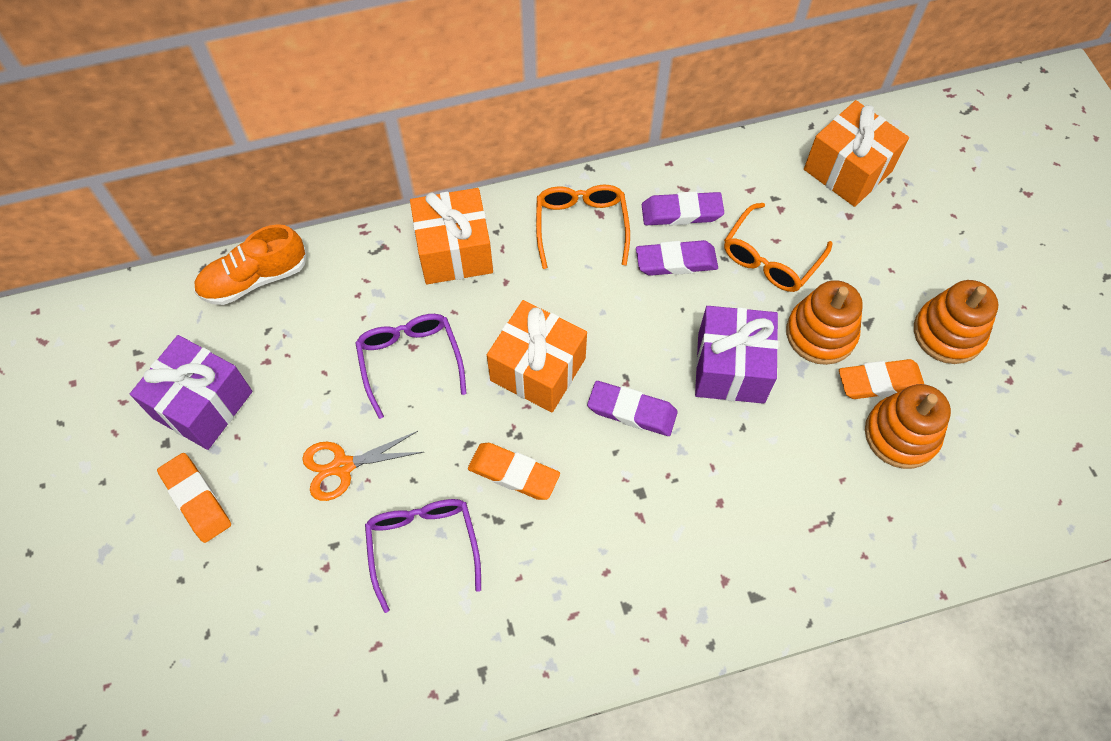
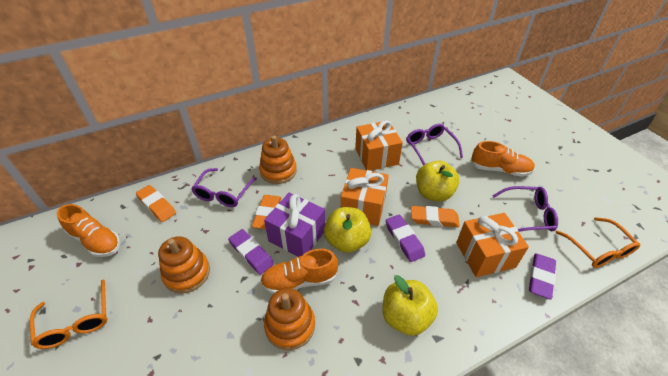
orange scissors: [302,431,423,501] = 1 -> none = 0
orange shoe: [194,224,307,305] = 1 -> [57,204,120,257] [260,249,338,294] [470,141,535,177] = 3
purple gift: [130,335,252,450] [695,306,778,404] = 2 -> [264,193,325,257] = 1
purple glasses: [355,314,467,419] [365,499,481,613] = 2 -> [191,168,257,207] [406,124,463,165] [492,186,558,232] = 3
yellow apple: none = 0 -> [324,207,371,253] [382,275,438,336] [416,161,459,202] = 3

